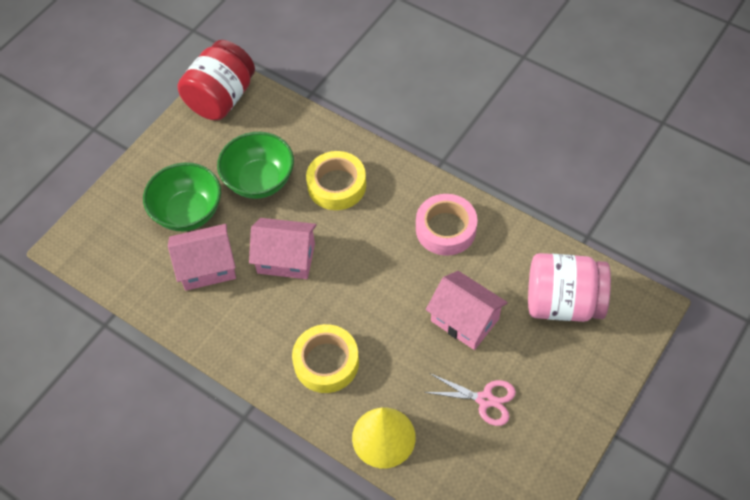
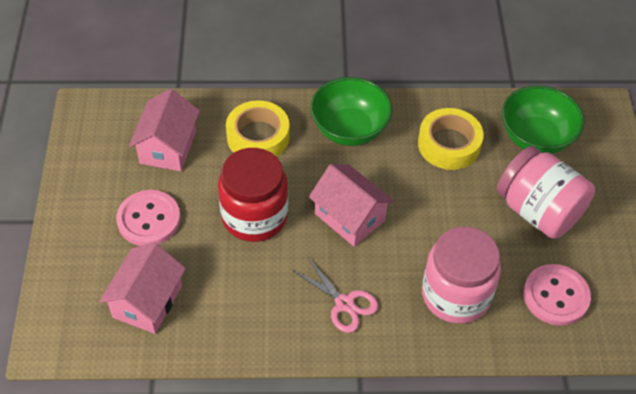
pink button: none = 0 -> [116,190,180,246] [523,264,591,326] = 2
pink jar: [528,253,611,322] = 1 -> [422,227,501,324] [497,146,595,239] = 2
pink tape: [416,194,477,256] = 1 -> none = 0
yellow cone: [352,408,416,468] = 1 -> none = 0

